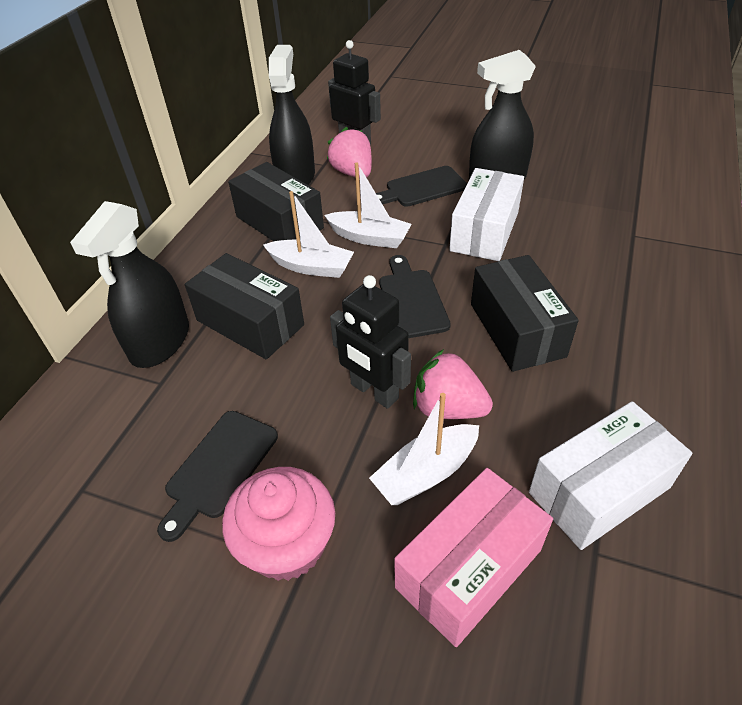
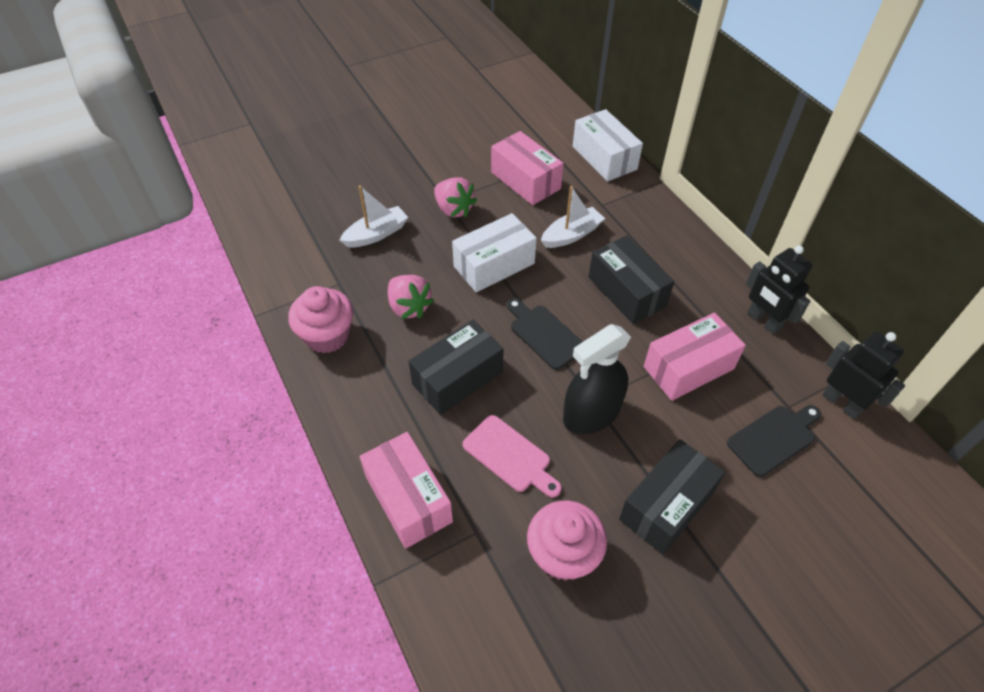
black cutting board: [157,411,278,542] [376,166,467,207] [379,255,451,338] = 3 -> [507,298,583,370] [727,405,821,477] = 2
black spray bottle: [70,201,189,368] [269,45,315,185] [469,50,536,179] = 3 -> [563,324,631,434] = 1
pink box: [394,468,553,647] = 1 -> [360,432,453,549] [491,131,564,205] [644,312,746,401] = 3
pink cupcake: [222,467,335,581] = 1 -> [288,286,353,354] [527,501,607,581] = 2
pink cutting board: none = 0 -> [463,415,561,498] = 1
white boat: [263,191,354,278] [324,162,411,248] [369,393,479,505] = 3 -> [340,185,408,248] [541,186,605,248] = 2

